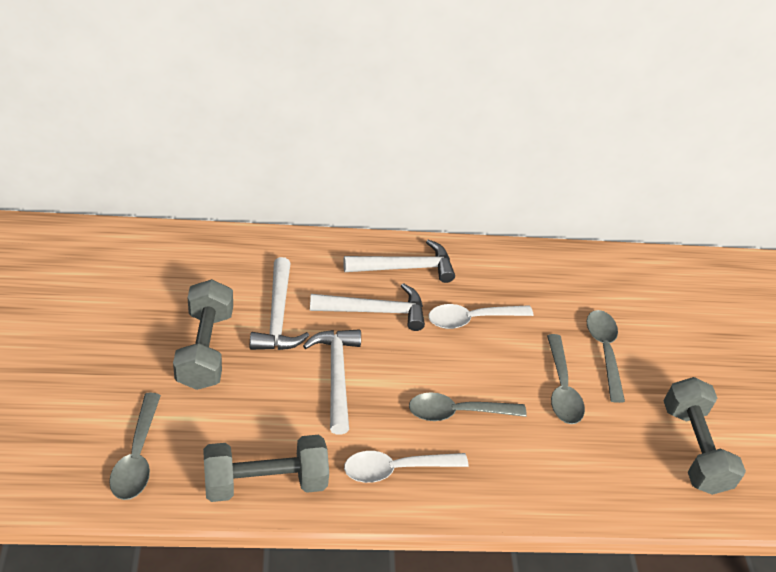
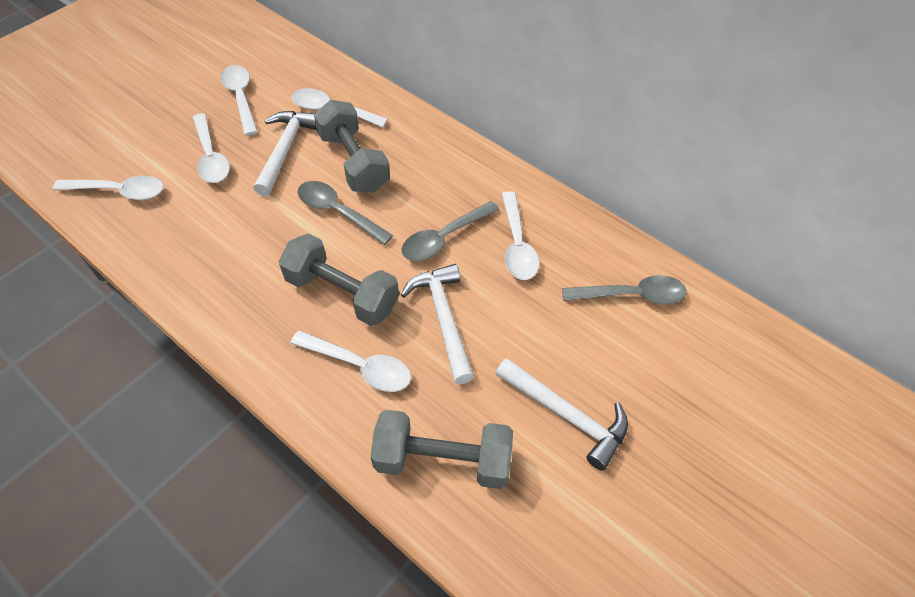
grey spoon: [109,393,161,500] [409,392,527,421] [547,334,585,424] [587,310,625,403] = 4 -> [297,181,393,245] [402,201,500,261] [562,275,686,305] = 3
white hammer: [250,257,309,350] [303,329,361,434] [310,283,425,331] [343,239,455,283] = 4 -> [253,111,317,196] [401,264,474,384] [495,358,628,471] = 3
white spoon: [344,451,469,483] [429,304,533,329] = 2 -> [53,175,164,200] [193,113,230,183] [221,65,258,136] [291,330,411,392] [292,88,388,127] [502,191,540,280] = 6

